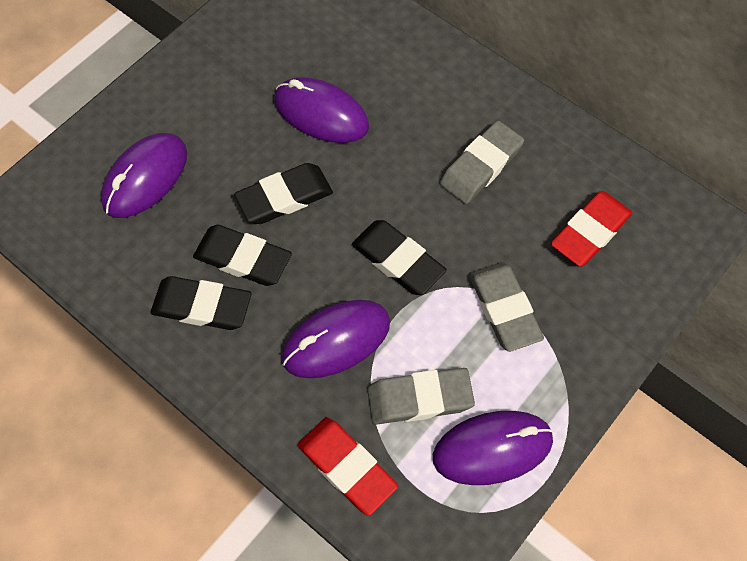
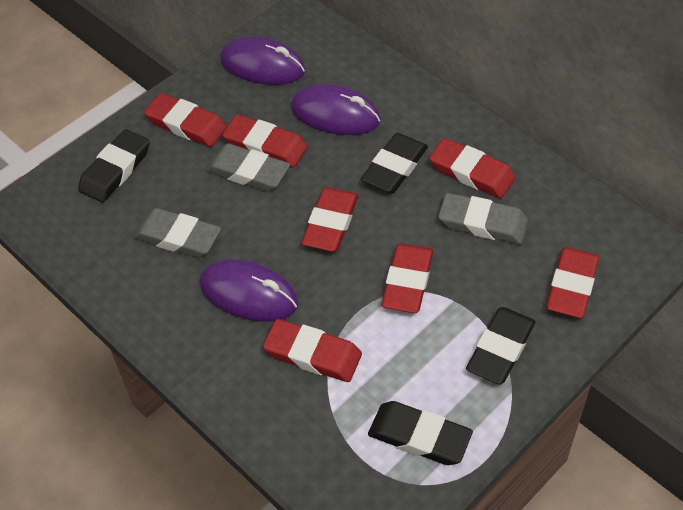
purple mouse: [101,133,187,218] [274,77,369,143] [281,300,390,378] [433,411,554,485] = 4 -> [200,259,299,322] [220,36,305,85] [291,84,381,135] = 3
red eraser: [298,418,398,516] [551,191,632,267] = 2 -> [144,93,227,147] [222,114,308,168] [263,319,362,382] [301,187,359,252] [381,244,433,313] [429,138,516,198] [546,247,599,318] = 7

